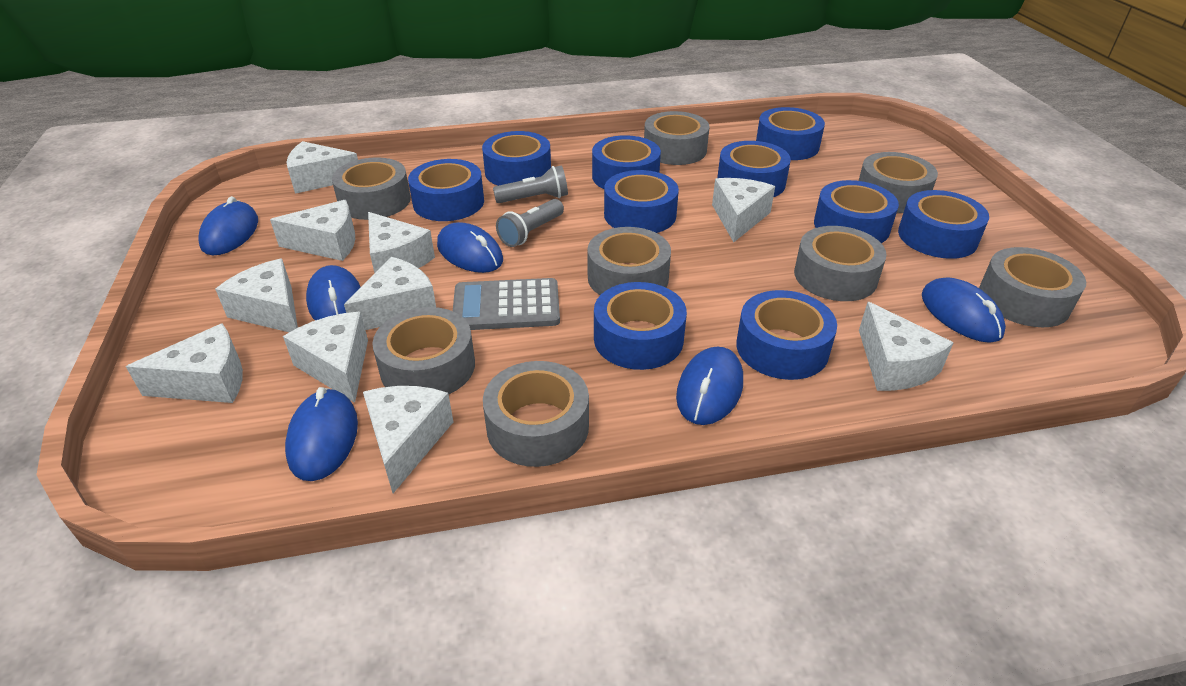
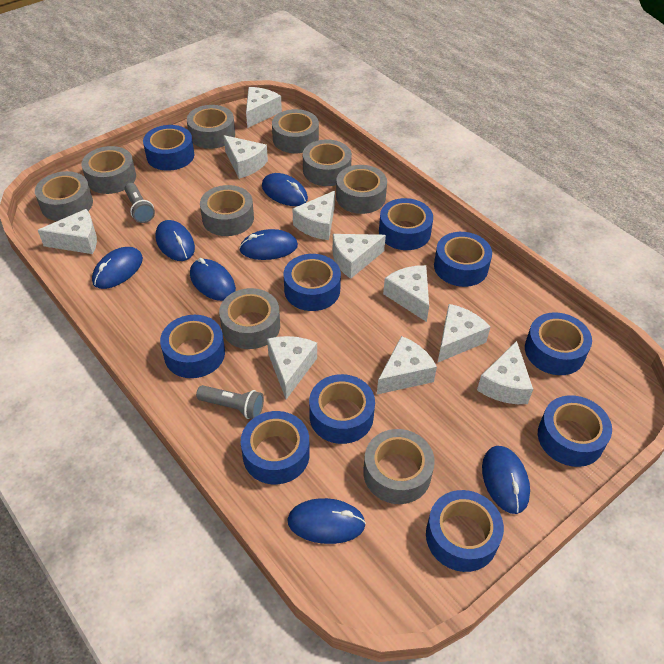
blue mouse: [198,196,258,255] [285,387,358,481] [306,265,361,320] [437,222,503,273] [676,347,743,425] [922,277,1006,343] = 6 -> [92,247,143,289] [156,220,195,261] [190,258,236,301] [239,229,298,260] [262,173,308,206] [287,498,366,544] [482,446,530,514] = 7
grey calculator: [453,278,560,330] = 1 -> none = 0
grey tape: [332,157,411,220] [372,307,475,394] [483,361,589,467] [587,227,671,295] [644,111,710,165] [794,226,887,301] [859,152,938,213] [979,247,1086,327] = 8 -> [35,171,93,221] [81,146,136,194] [187,105,235,149] [200,185,254,236] [219,288,280,349] [272,109,319,153] [303,139,352,186] [336,165,387,214] [363,429,435,504] = 9

